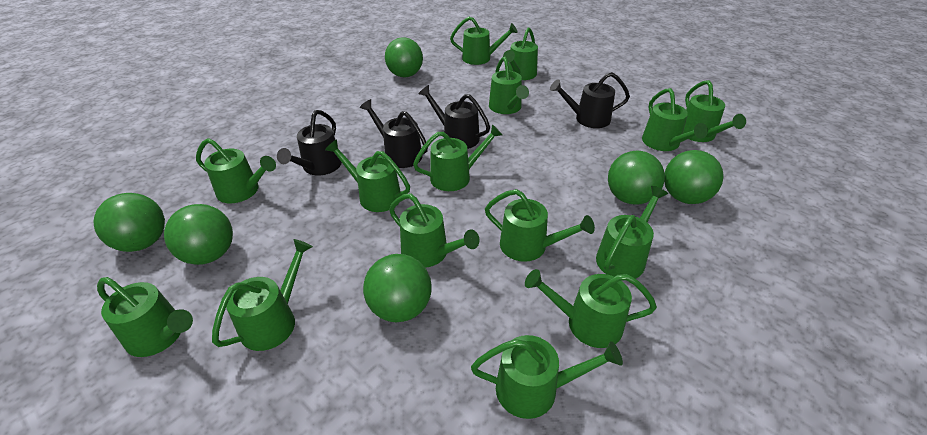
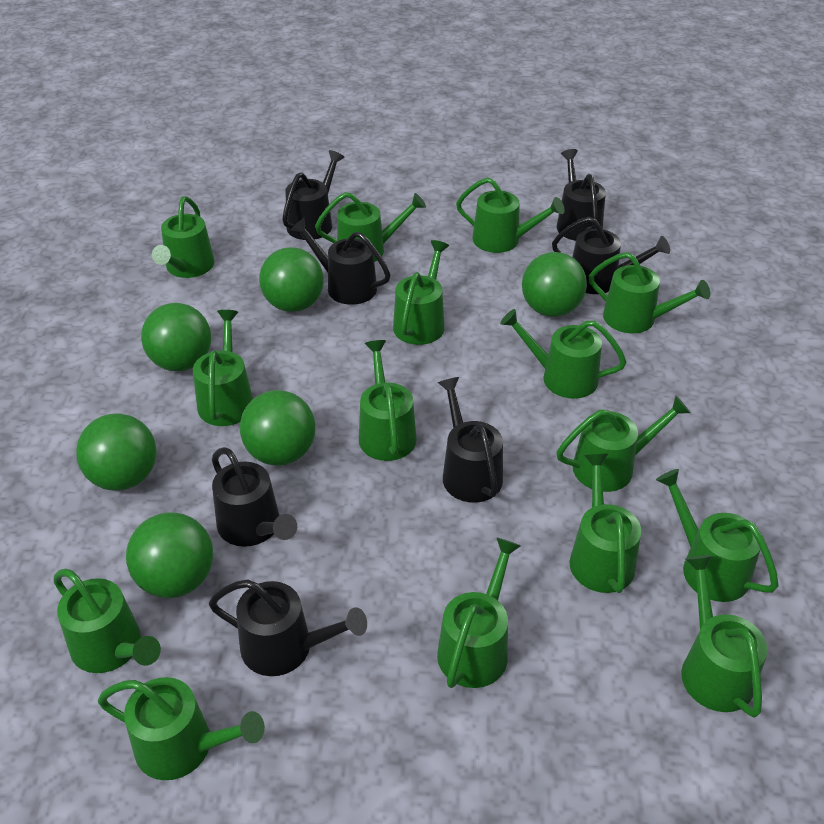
black watering can: [277,110,342,176] [360,99,428,168] [418,85,490,149] [550,72,630,128] = 4 -> [209,580,367,676] [212,447,297,547] [282,150,345,240] [290,218,390,305] [438,377,503,503] [552,217,670,294] [557,149,606,241] = 7

